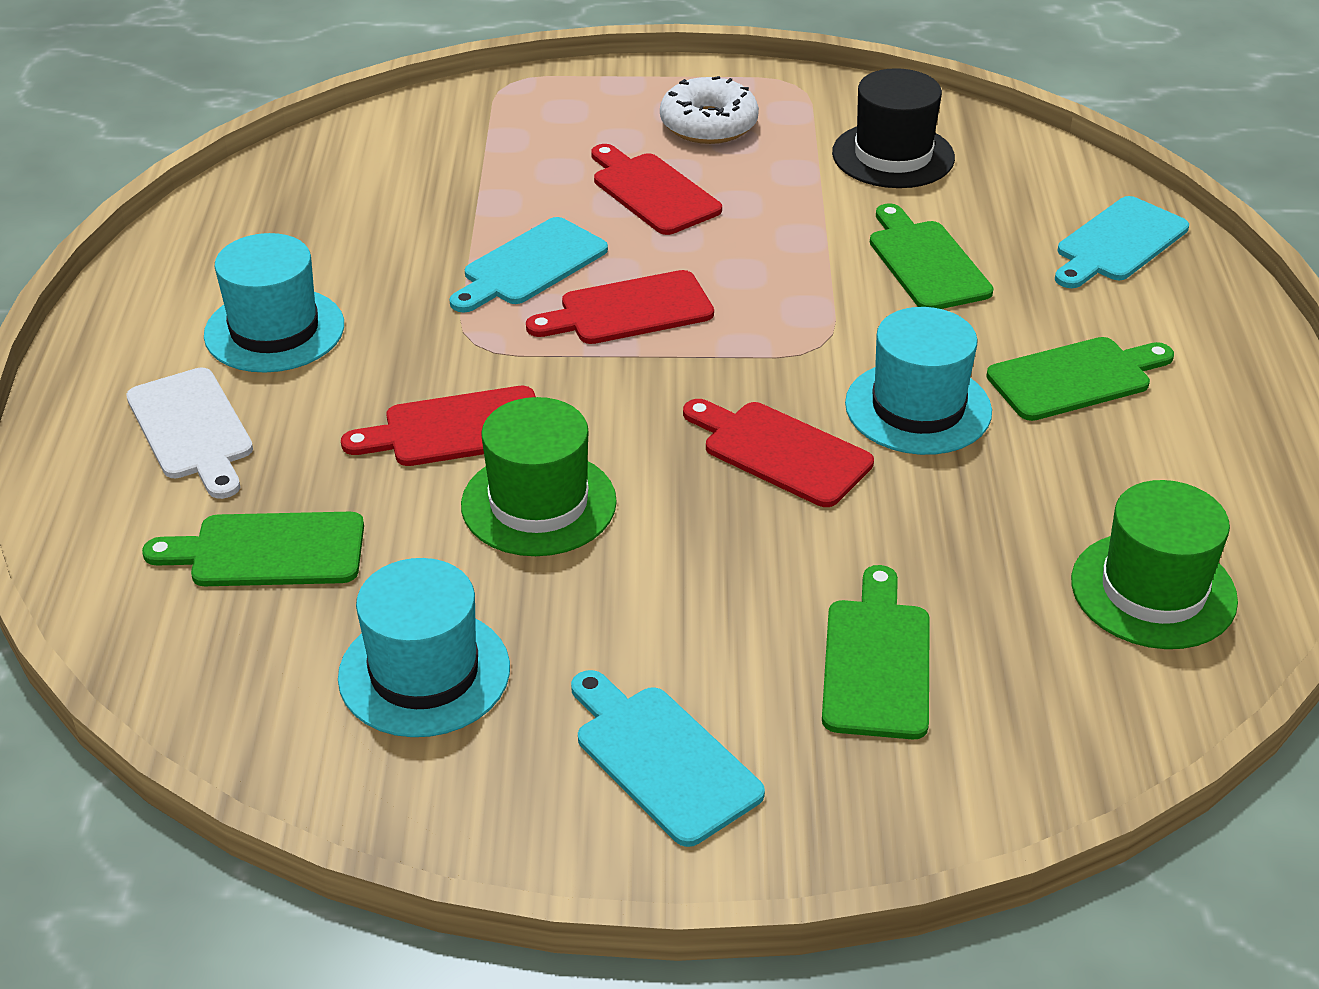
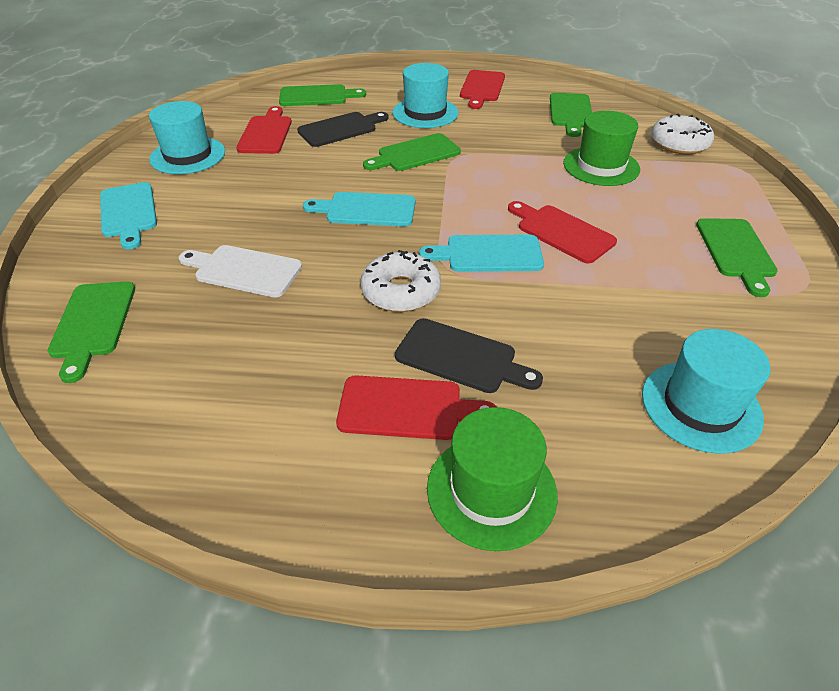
black cutting board: none = 0 -> [297,112,388,147] [395,318,543,393] = 2
black hat: [832,68,955,188] = 1 -> none = 0
green cutting board: [142,512,364,586] [822,565,930,739] [870,203,994,309] [986,337,1174,421] = 4 -> [48,281,135,383] [279,84,366,106] [363,133,461,171] [550,93,592,137] [696,218,778,297] = 5
white donut: [660,76,759,144] = 1 -> [360,250,441,312] [651,114,714,155] = 2

